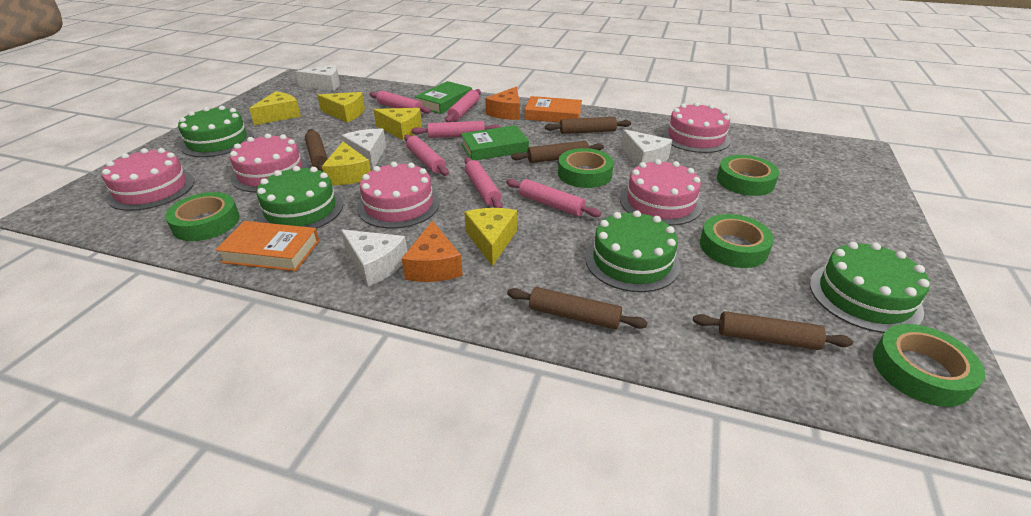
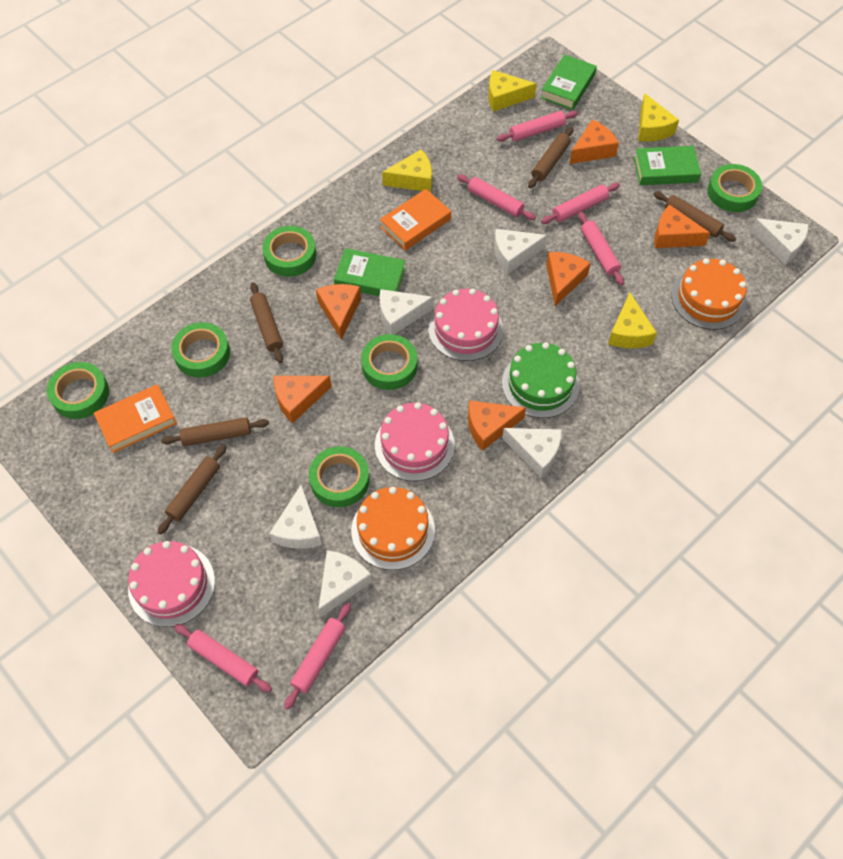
green book: [415,81,472,114] [461,125,529,160] = 2 -> [334,248,405,296] [541,54,597,110] [634,146,701,185] = 3
green cake: [178,106,254,157] [256,166,343,229] [585,210,680,292] [810,242,930,333] = 4 -> [502,342,580,418] = 1
green tape: [165,192,240,241] [558,148,614,188] [700,214,774,268] [717,155,779,196] [873,324,985,407] = 5 -> [47,362,109,419] [171,322,230,378] [262,226,317,277] [309,446,370,507] [361,334,417,390] [707,164,762,212] = 6
orange cake: none = 0 -> [351,487,435,570] [672,258,747,330] = 2
orange cheese: [402,221,463,282] [485,87,520,120] = 2 -> [274,376,332,423] [316,284,361,340] [468,401,526,451] [546,252,591,306] [569,119,619,164] [654,205,710,248] = 6
pink cake: [102,148,194,211] [230,133,309,192] [357,162,440,229] [620,159,703,226] [662,102,731,153] = 5 -> [128,541,215,627] [375,402,455,481] [428,288,503,361] = 3
white cheese: [296,64,340,91] [341,129,386,170] [341,229,407,286] [621,129,672,166] = 4 -> [269,485,322,549] [318,550,372,617] [379,289,433,335] [494,229,547,274] [502,428,562,478] [751,218,809,265] = 6
yellow cheese: [249,91,301,125] [317,92,365,123] [322,142,371,185] [373,108,422,140] [464,208,517,266] = 5 -> [382,149,432,192] [488,70,536,112] [608,293,657,348] [638,94,679,142] = 4

